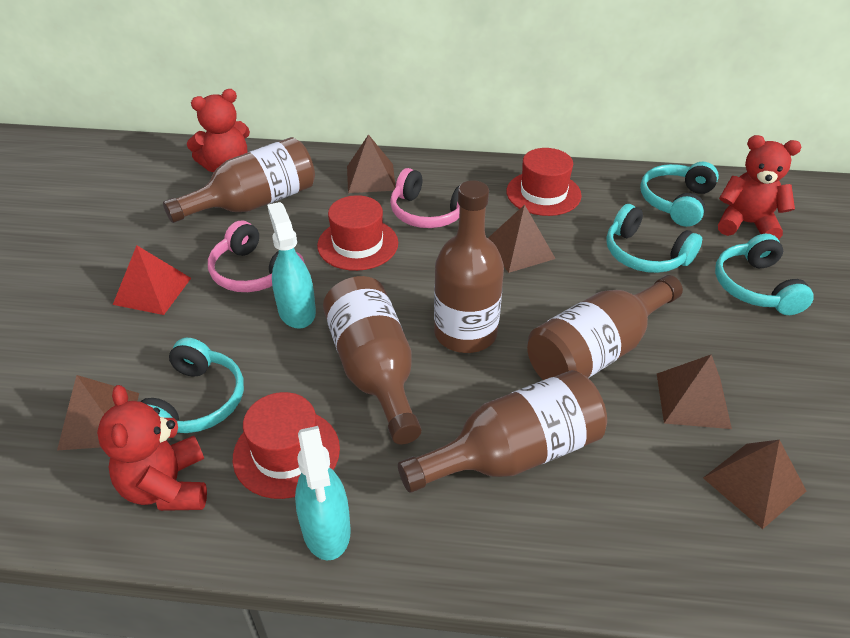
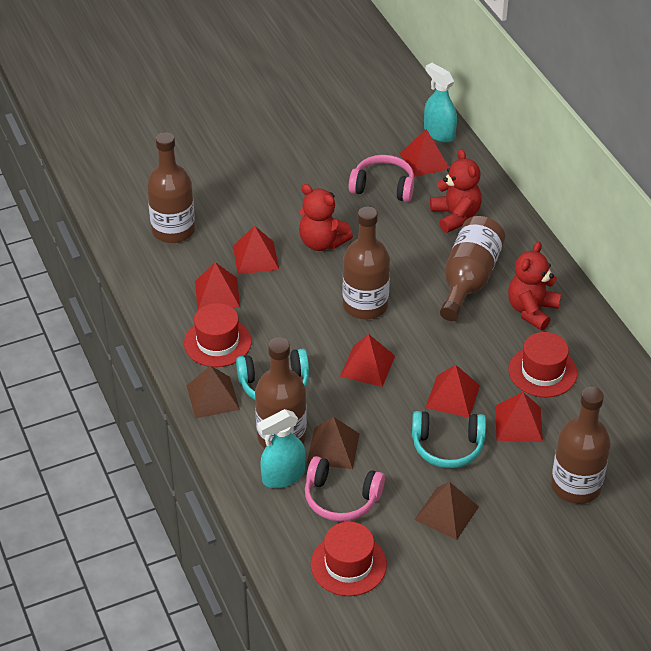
brown pyramid: [57,375,139,450] [347,134,396,193] [488,205,556,273] [657,354,732,429] [703,440,806,529] = 5 -> [187,366,240,418] [307,417,360,469] [414,482,479,540] = 3
red pyramid: [113,245,191,315] = 1 -> [195,262,240,311] [233,226,279,274] [340,334,395,387] [400,129,449,177] [426,365,480,418] [495,392,543,442] = 6
turquoise headphones: [140,338,244,433] [606,204,702,273] [640,162,719,227] [715,234,814,315] = 4 -> [236,348,309,400] [412,411,486,468] = 2

